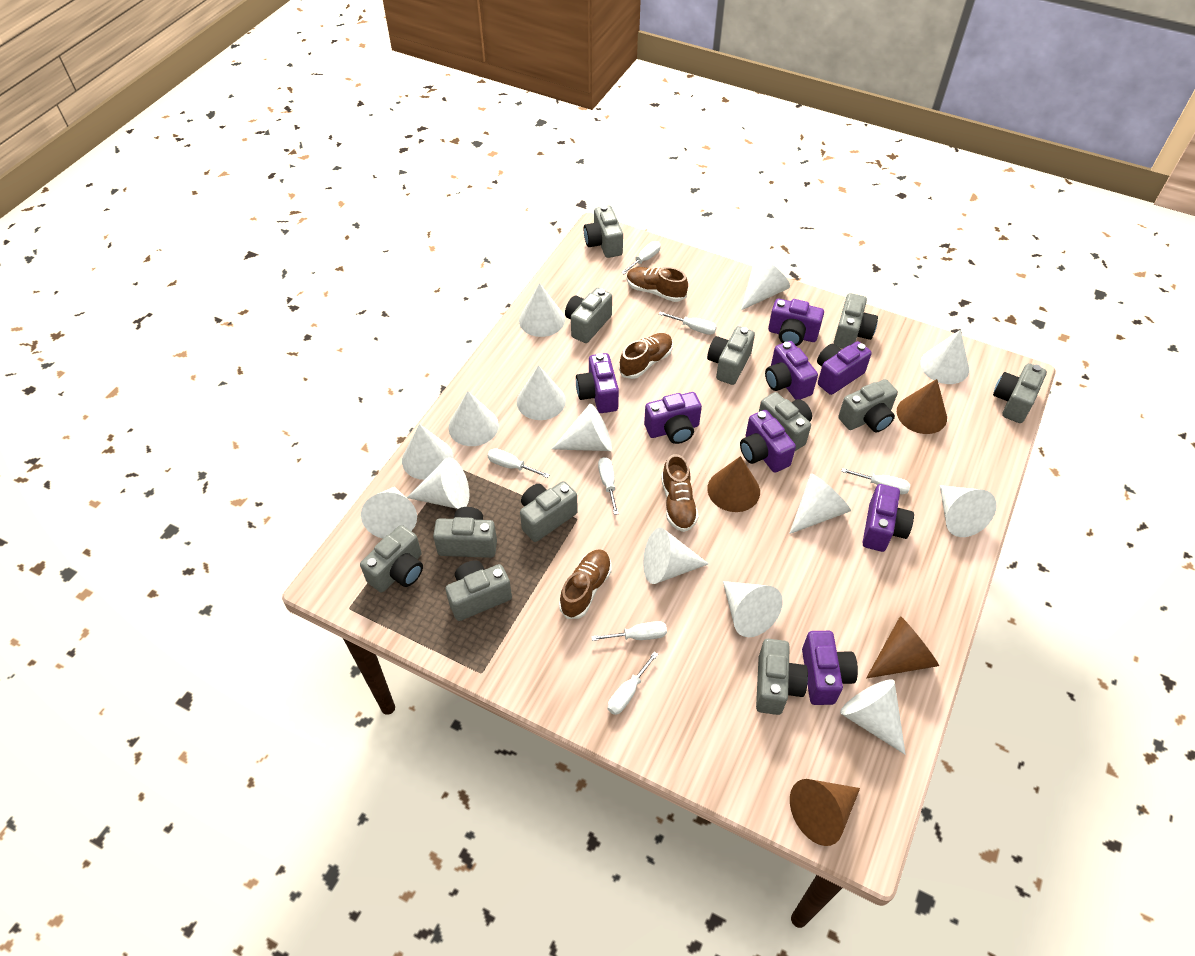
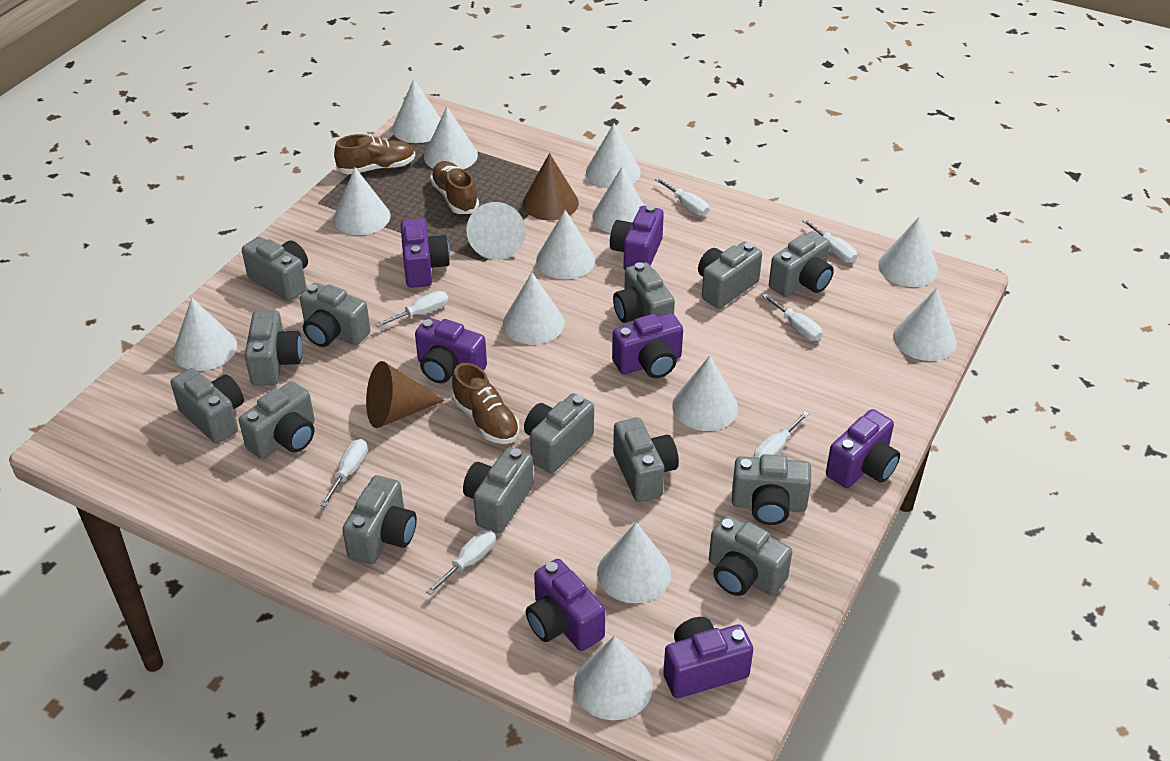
brown cone: [707,456,760,512] [790,779,860,846] [866,616,939,679] [897,379,947,434] = 4 -> [366,361,445,428] [523,153,579,220] = 2
brown shoe: [559,549,612,619] [619,333,673,379] [627,267,688,302] [661,454,699,532] = 4 -> [334,134,415,174] [430,161,479,214] [452,363,520,444] = 3
grey camera: [360,525,423,592] [433,507,497,558] [445,560,512,621] [520,481,578,542] [565,288,612,343] [584,205,623,258] [707,326,755,385] [756,639,808,715] [759,392,812,451] [833,293,878,349] [838,379,898,432] [993,363,1047,423] = 12 -> [171,368,244,444] [239,381,315,459] [242,237,308,301] [244,310,302,386] [300,283,371,347] [342,475,417,564] [463,447,534,534] [524,393,594,473] [613,262,675,323] [613,417,679,502] [698,242,762,309] [709,515,792,596] [732,454,811,525] [769,231,834,297] = 14
purple camera: [576,353,619,413] [644,392,702,444] [740,410,796,473] [765,341,818,400] [768,298,824,346] [802,631,858,705] [817,341,872,395] [862,484,914,552] = 8 -> [401,218,450,288] [415,317,487,383] [526,559,605,651] [610,205,664,270] [612,313,683,378] [663,617,753,698] [826,409,900,488] = 7

